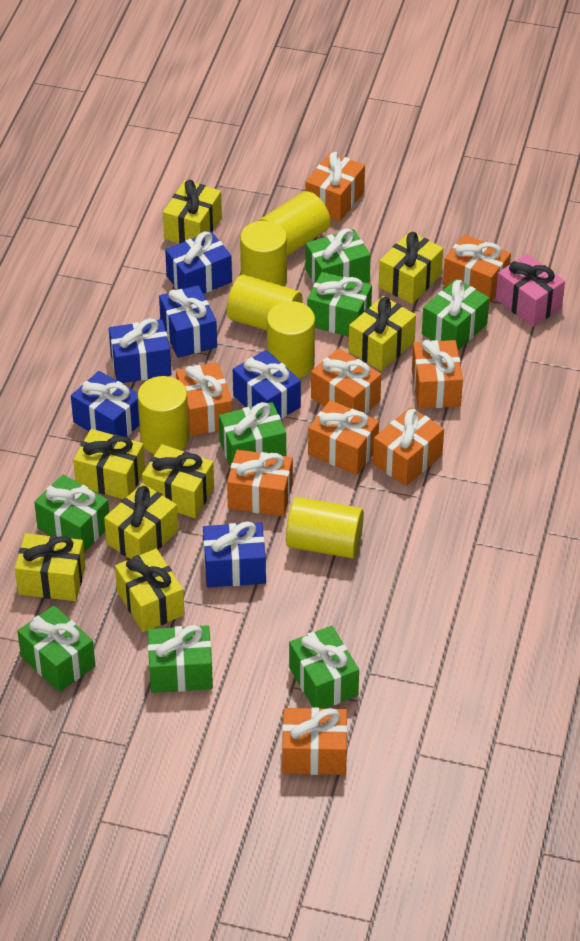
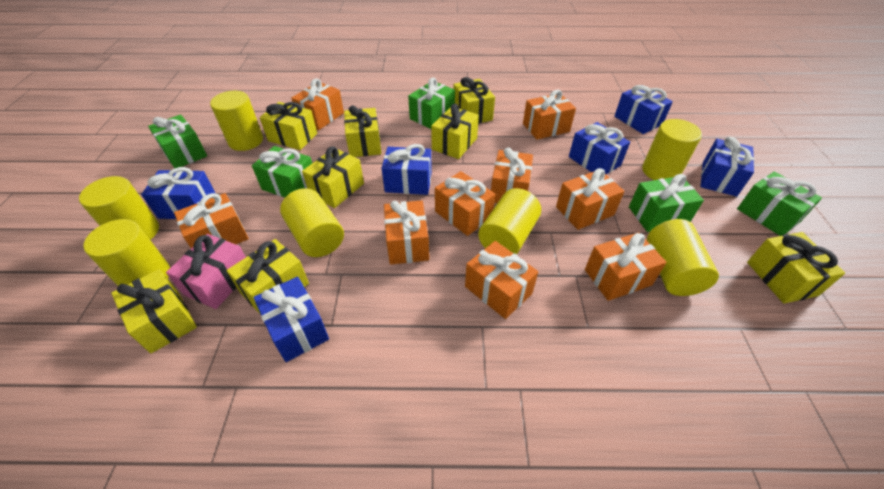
green gift: [17,605,95,692] [34,475,109,552] [148,625,213,693] [219,402,286,467] [289,626,359,709] [305,228,371,284] [307,272,372,337] [422,279,489,350] = 8 -> [148,115,207,168] [252,146,312,197] [408,77,455,129] [629,174,704,232] [737,172,822,236] = 5
yellow cylinder: [138,376,189,454] [227,275,302,331] [240,221,287,287] [258,191,330,256] [267,301,315,378] [286,497,364,558] = 6 -> [79,176,159,240] [83,219,170,286] [210,91,263,151] [280,188,344,257] [478,188,541,254] [642,119,702,180] [647,219,719,296] = 7

